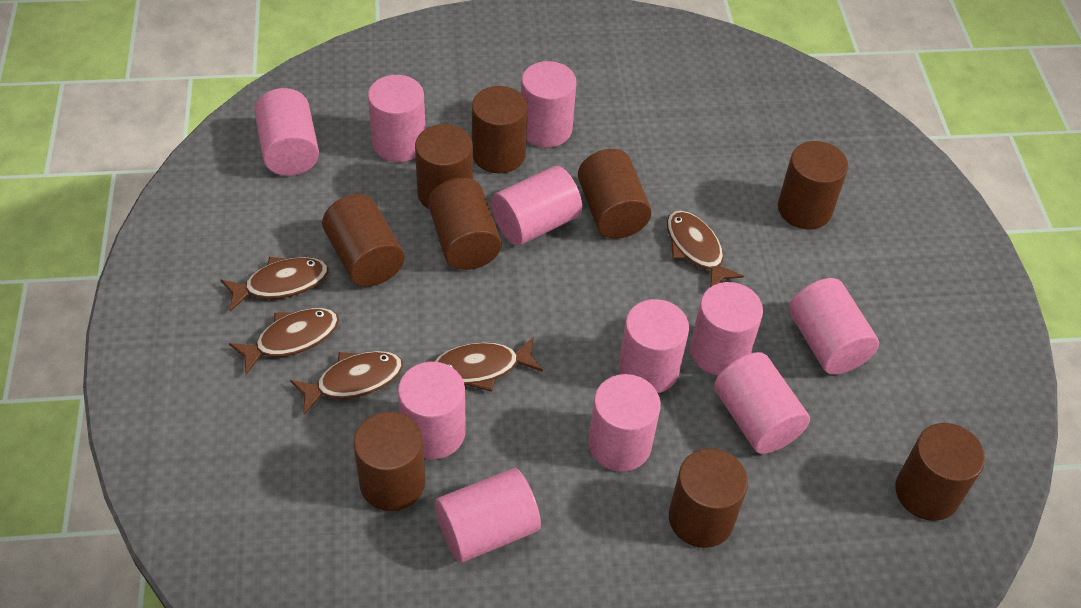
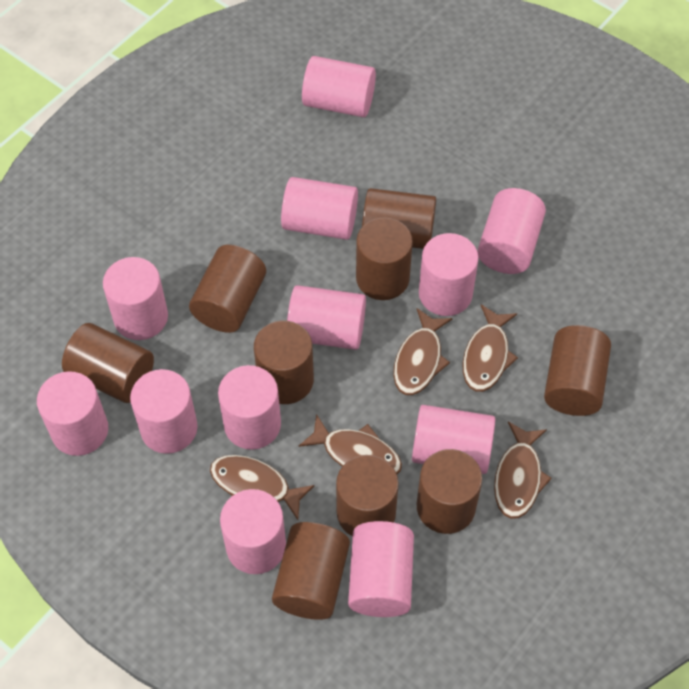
pink cylinder: [254,88,319,176] [368,75,426,162] [398,362,466,459] [435,468,541,563] [492,166,582,246] [521,61,577,148] [588,374,661,472] [619,299,689,393] [690,282,763,376] [714,352,810,454] [789,278,879,375] = 11 -> [37,371,108,456] [103,257,168,340] [130,369,197,454] [218,365,281,450] [220,489,286,574] [281,177,358,240] [287,285,366,350] [302,56,376,117] [348,521,414,617] [412,405,495,474] [419,233,479,316] [477,188,546,274] = 12

